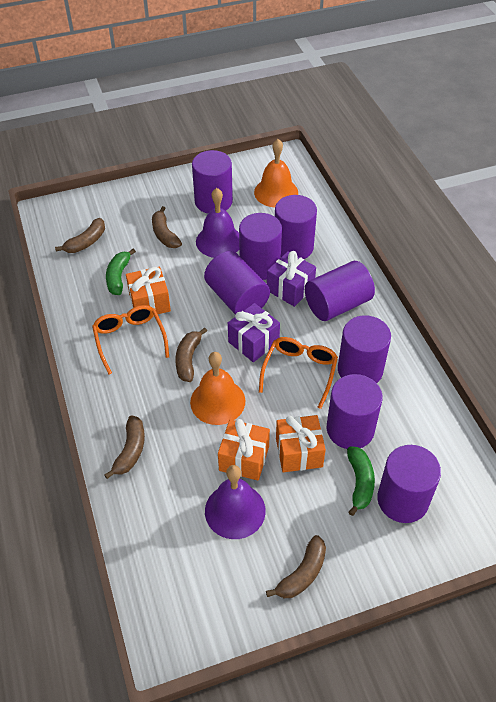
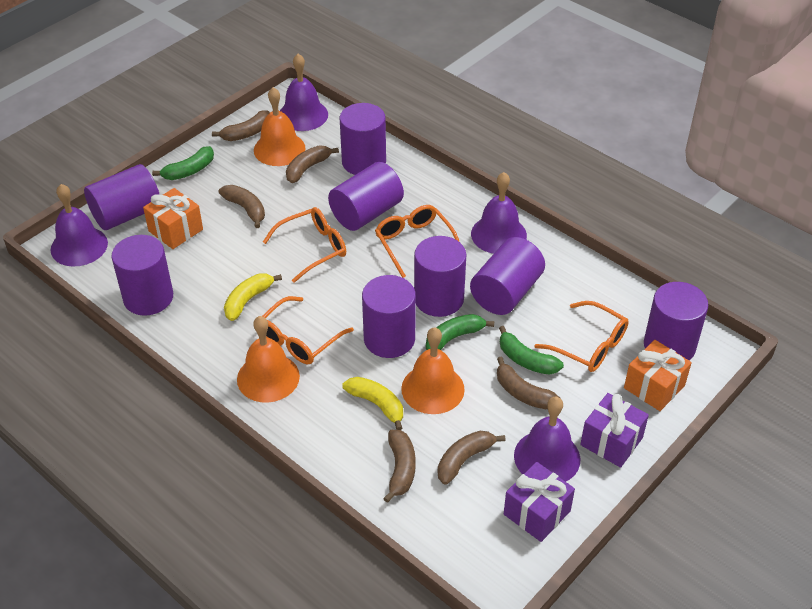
brown banana: [55,218,105,253] [104,415,145,479] [152,206,182,248] [175,327,207,382] [266,535,326,598] = 5 -> [212,110,270,141] [219,185,265,228] [286,146,339,183] [383,430,416,503] [438,431,506,485] [497,357,560,409] = 6
green banana: [106,249,136,295] [347,446,375,516] = 2 -> [152,146,214,180] [426,314,494,350] [499,326,564,375] = 3
orange bell: [190,352,245,425] [254,139,298,208] = 2 -> [237,316,300,403] [254,87,306,166] [401,327,465,414] = 3
orange gift: [126,267,171,314] [218,419,270,480] [276,415,326,472] = 3 -> [143,188,203,249] [624,340,692,411] = 2
orange glasses: [92,305,169,374] [259,337,338,409] = 2 -> [263,207,346,283] [263,296,354,364] [375,205,459,278] [534,301,629,372] = 4
purple bell: [196,188,239,258] [205,465,266,539] = 2 -> [50,184,108,267] [280,54,328,131] [471,172,527,254] [514,396,580,482] = 4
yellow banana: none = 0 -> [224,273,282,321] [342,377,403,430] = 2

